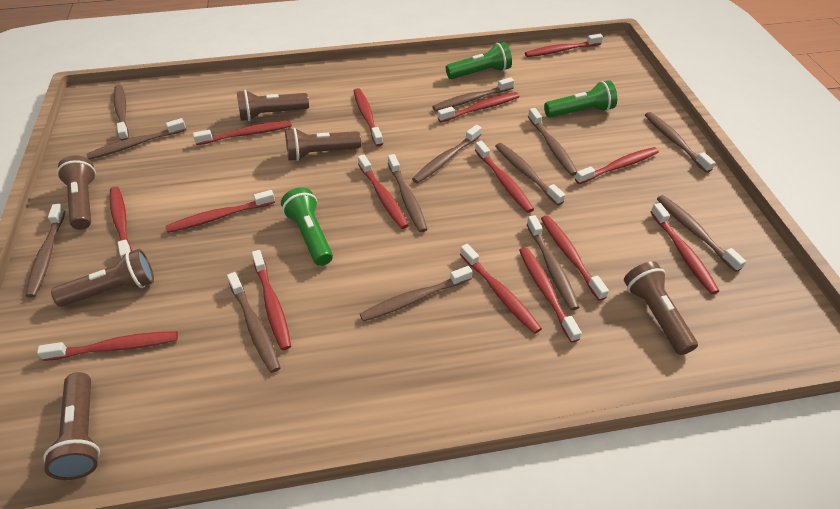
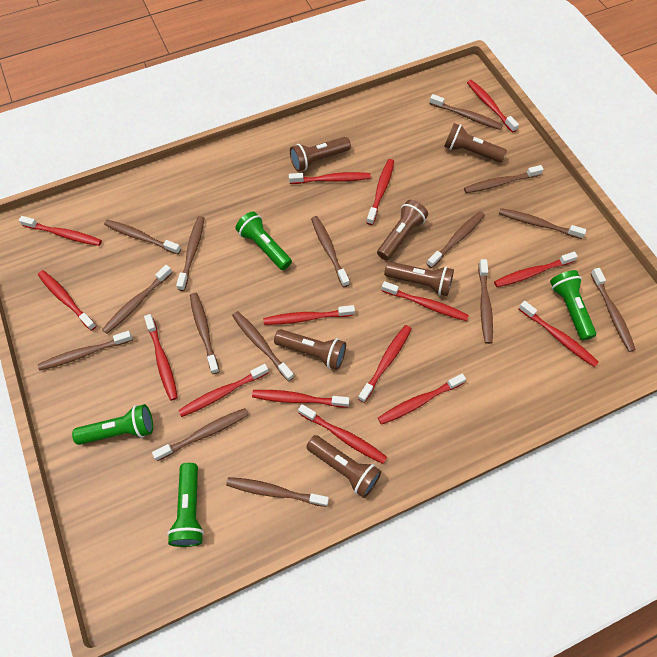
brown toothbrush: [25,204,65,298] [86,118,186,160] [114,85,129,140] [227,272,281,373] [360,266,472,322] [388,154,427,232] [412,125,482,183] [432,77,514,111] [495,143,565,205] [527,215,579,310] [528,108,577,176] [645,112,716,173] [657,195,746,272] = 13 -> [38,331,133,371] [102,265,173,334] [104,220,181,254] [152,408,249,461] [176,216,204,291] [190,293,220,374] [226,477,329,507] [232,311,294,381] [311,216,350,287] [427,211,485,268] [429,94,503,130] [464,165,544,193] [478,259,493,344] [499,208,586,239] [590,268,636,352] = 15
green flashlight: [281,187,333,266] [446,42,512,79] [544,80,617,118] = 3 -> [72,404,153,445] [167,463,204,547] [236,211,292,270] [550,270,596,340] = 4

